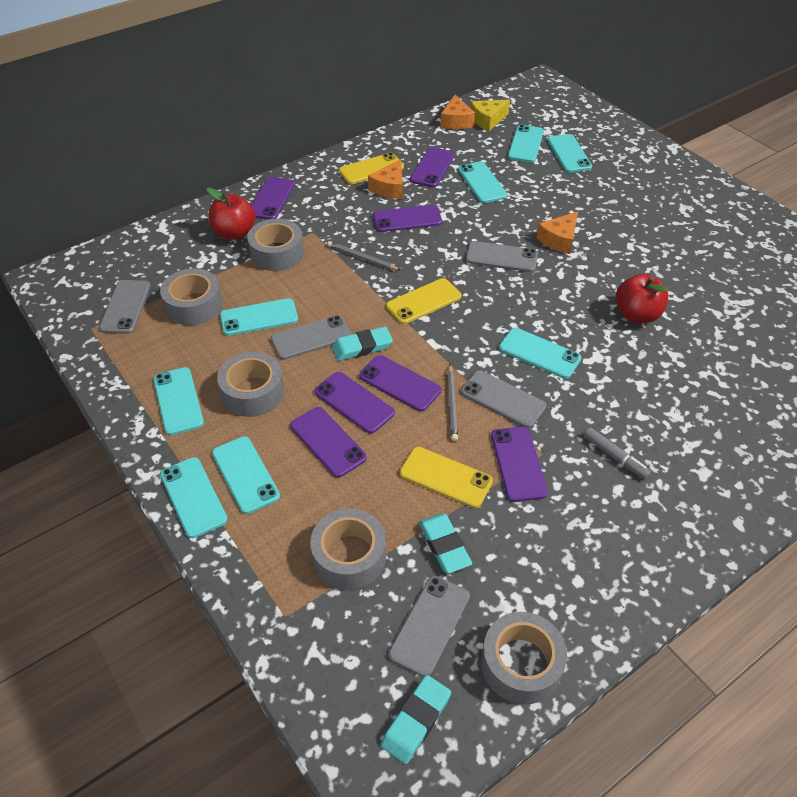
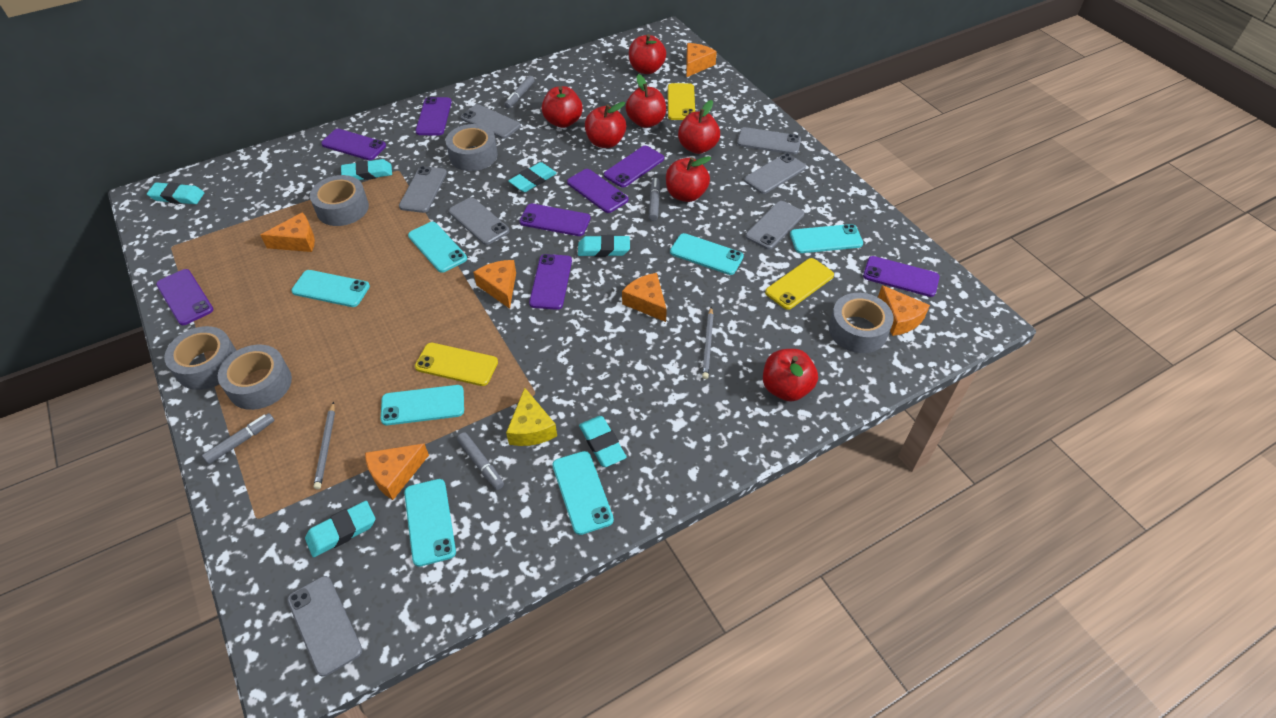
grey marker: [584,428,651,479] = 1 -> [202,413,274,464] [457,432,504,490] [504,76,534,108] [649,178,660,221] = 4
grey phone: [99,280,151,334] [271,315,352,360] [389,576,470,677] [461,370,547,428] [466,241,538,272] = 5 -> [287,576,362,677] [399,166,447,213] [449,197,509,245] [461,104,521,139] [737,127,801,155] [744,153,806,194] [745,201,804,250] = 7
orange cheese: [368,159,403,199] [440,95,475,129] [536,212,578,254] = 3 -> [261,213,315,252] [365,443,429,500] [473,260,516,309] [622,273,667,322] [686,43,717,77] [878,285,930,336] = 6
purple phone: [251,177,295,220] [290,407,367,478] [314,372,395,434] [359,355,441,411] [373,205,442,232] [410,147,455,187] [491,427,548,502] = 7 -> [156,269,213,325] [321,129,386,160] [415,97,452,135] [520,203,591,236] [529,254,572,310] [567,169,628,213] [604,146,664,188] [863,256,940,297] = 8
red apple: [206,188,255,240] [616,274,668,323] = 2 -> [542,86,583,128] [585,102,626,148] [626,74,666,128] [629,34,666,74] [666,156,711,202] [678,100,720,154] [763,349,818,402] = 7
turquoise eraser: [332,327,393,361] [381,675,451,764] [419,513,472,574] = 3 -> [147,182,204,204] [305,501,375,557] [341,159,392,180] [508,162,557,192] [578,235,630,257] [579,416,627,467] = 6
turquoise phone: [153,367,204,435] [160,457,228,538] [212,436,280,514] [220,298,298,336] [458,161,507,203] [499,328,582,379] [508,125,544,163] [547,134,592,173] = 8 -> [291,270,370,307] [381,385,464,425] [404,479,456,567] [408,222,467,273] [552,451,614,535] [670,233,744,275] [790,224,863,253] = 7

